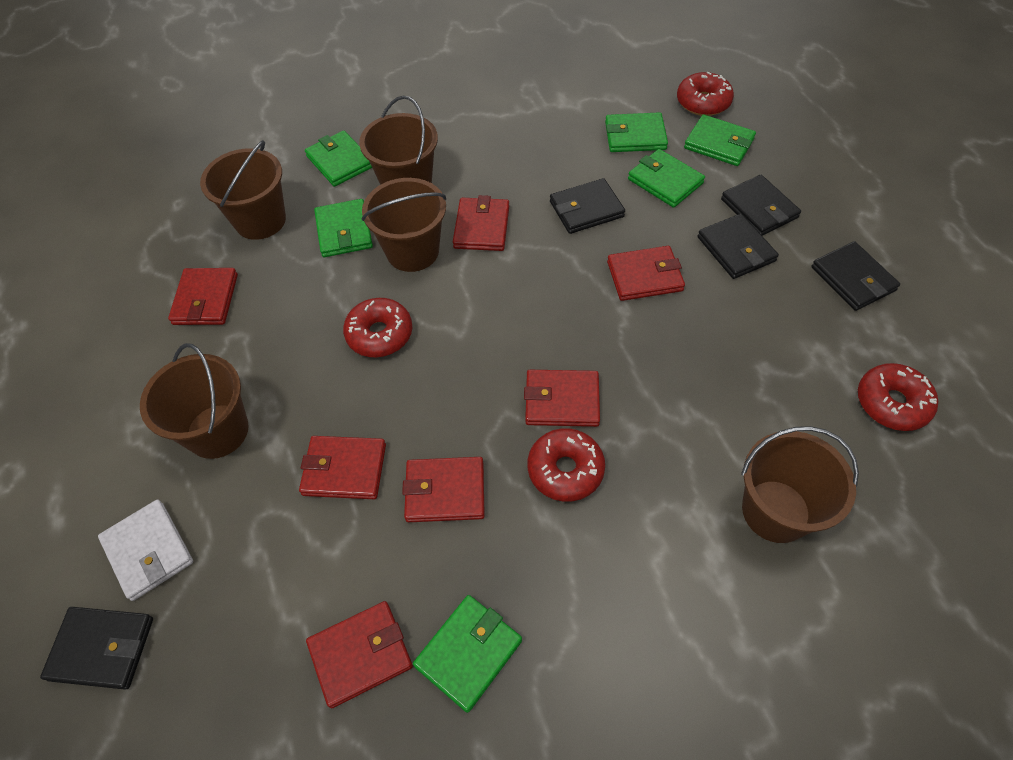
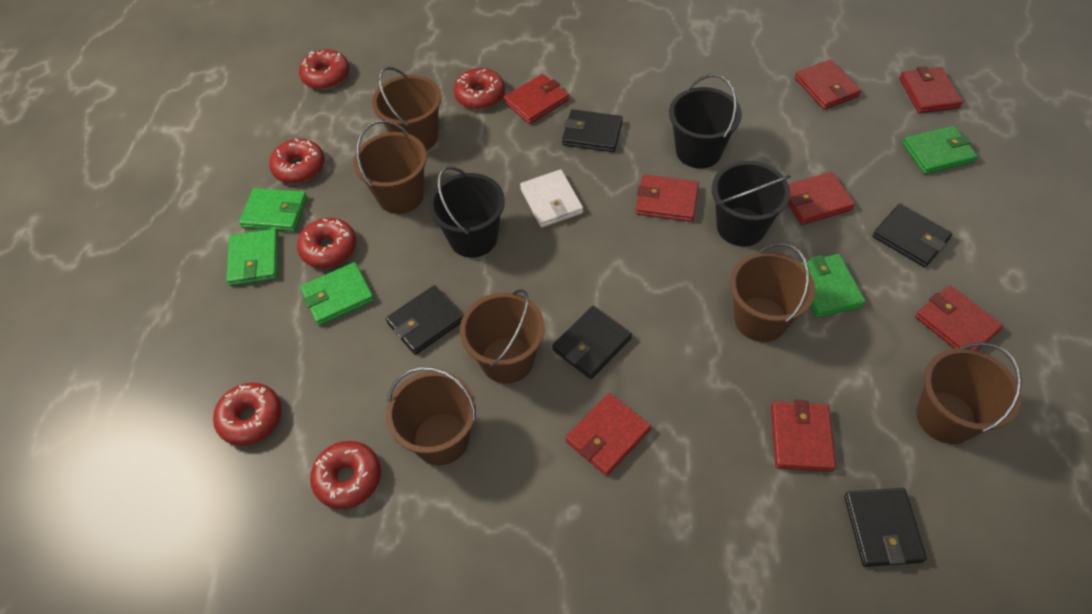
black bucket: none = 0 -> [428,166,505,258] [669,74,742,168] [712,161,791,246] = 3
brown bucket: [140,343,249,459] [200,140,286,240] [359,96,438,185] [362,178,446,272] [741,426,859,543] = 5 -> [353,120,427,214] [372,67,441,151] [386,367,476,465] [460,289,545,384] [730,243,815,342] [916,342,1022,444] = 6
green wallet: [305,131,372,187] [314,199,373,257] [413,595,522,713] [605,112,668,152] [628,149,705,208] [684,114,756,166] = 6 -> [226,229,278,286] [239,188,307,232] [300,262,374,326] [800,254,866,318] [902,126,978,175] = 5
red donut: [343,298,412,357] [528,428,605,502] [677,72,734,116] [858,363,938,431] = 4 -> [213,383,282,446] [269,139,325,184] [297,218,356,268] [299,49,350,89] [310,441,381,509] [454,68,505,109] = 6
red wallet: [168,268,238,325] [299,436,386,499] [306,601,413,708] [402,457,485,522] [453,195,509,251] [524,370,600,427] [607,246,685,301] = 7 -> [504,74,569,124] [566,393,651,476] [636,175,699,222] [771,400,836,472] [788,172,855,225] [795,60,861,110] [899,66,963,114] [915,285,1003,350] = 8

